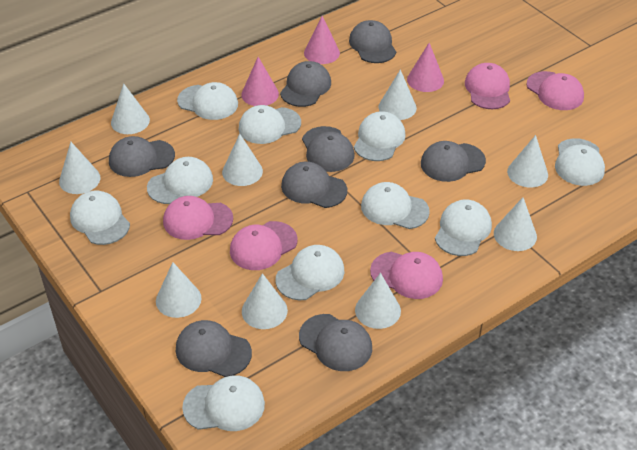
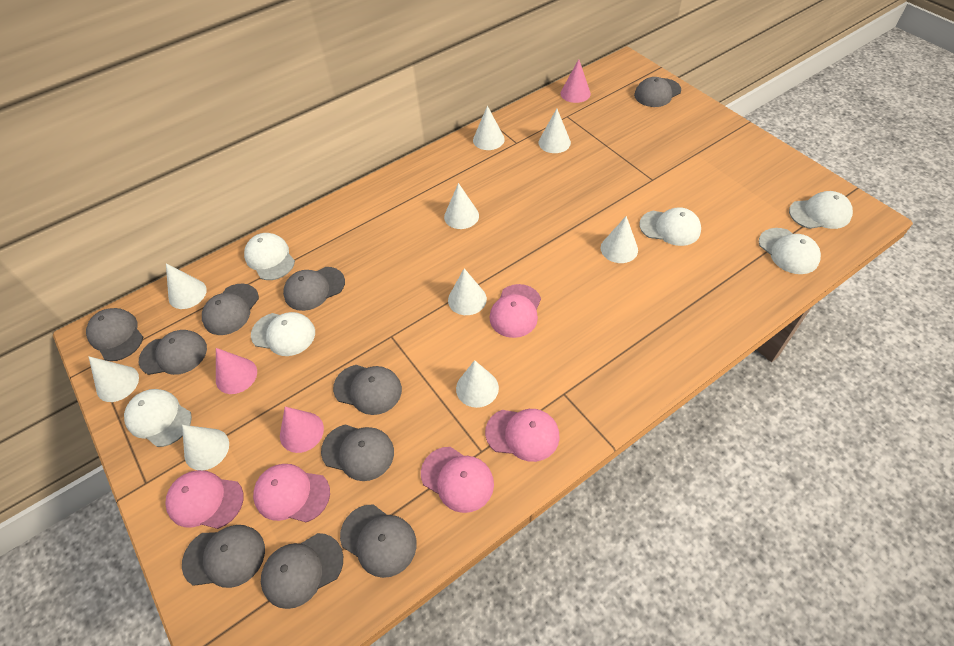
grey cap: [109,136,175,177] [176,320,252,377] [280,61,331,107] [281,161,347,208] [299,314,372,371] [302,126,355,172] [349,20,396,63] [421,141,486,182] = 8 -> [86,308,143,361] [139,330,207,375] [182,525,265,588] [202,284,259,335] [261,533,343,609] [283,267,345,311] [321,424,394,481] [333,365,402,415] [340,504,417,578] [634,77,681,107] = 10
white cap: [70,191,130,245] [147,157,213,204] [177,82,238,120] [182,375,265,431] [238,105,301,144] [276,245,344,300] [354,111,406,161] [361,182,430,229] [435,199,492,256] [555,138,605,186] = 10 -> [124,389,192,447] [244,233,295,280] [251,312,315,356] [639,207,701,246] [759,228,821,274] [789,191,853,229] = 6

